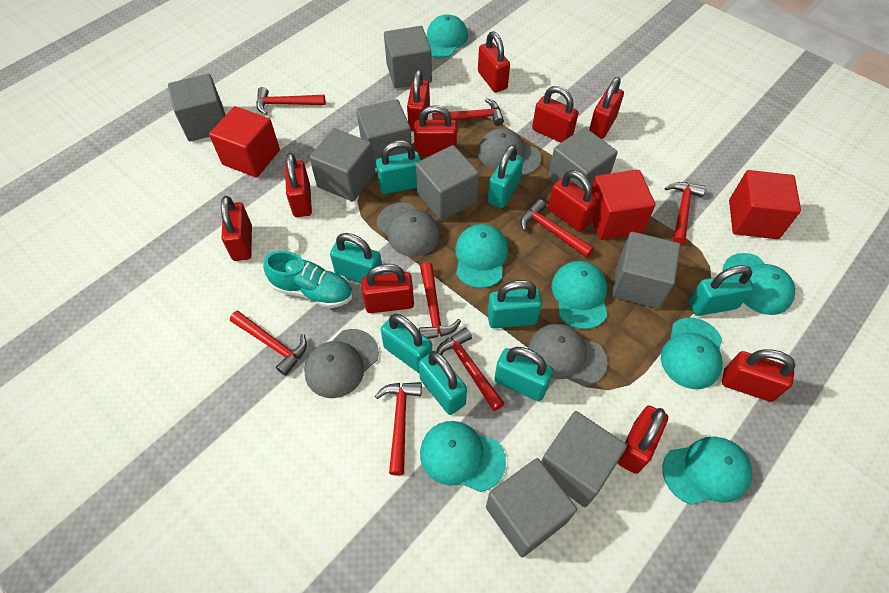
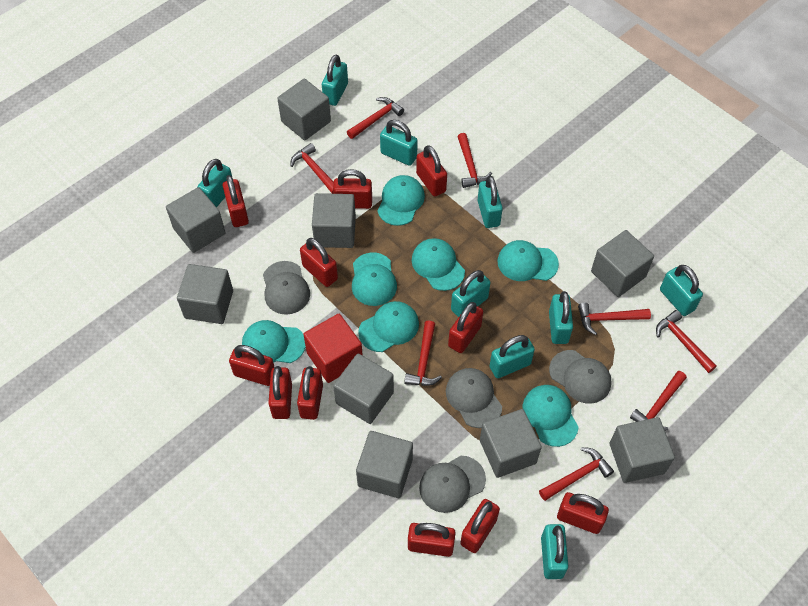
red cube: [209,106,280,178] [592,170,655,240] [729,170,801,239] = 3 -> [303,314,363,383] = 1
turquoise padlock: [330,233,383,283] [376,140,421,194] [380,314,432,373] [419,351,467,415] [487,280,542,328] [488,145,524,208] [494,347,553,401] [689,265,754,316] = 8 -> [197,159,232,207] [322,55,348,106] [380,120,418,166] [451,270,491,317] [478,176,503,228] [490,335,535,378] [541,524,568,579] [549,291,573,344] [660,265,703,316] = 9
turquoise shoe: [263,251,353,308] = 1 -> none = 0

